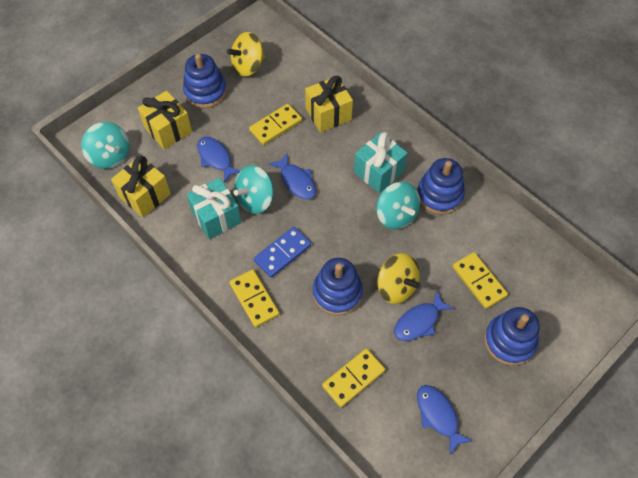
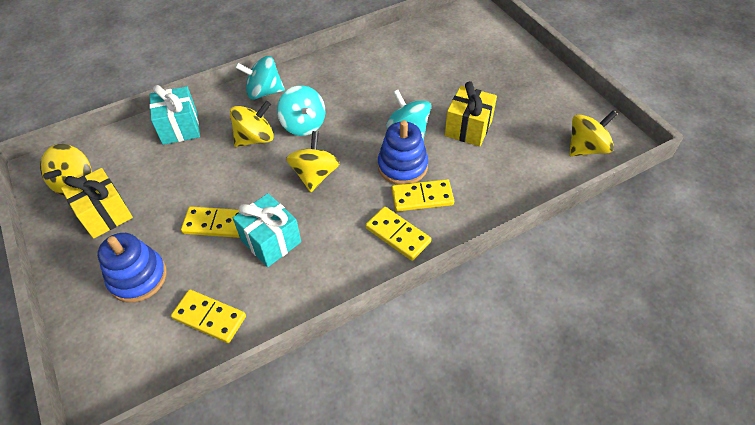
blue domino: [254,227,311,278] = 1 -> none = 0
blue fish: [197,136,241,183] [269,153,316,200] [394,292,454,341] [417,385,472,455] = 4 -> none = 0
blue stacking toy: [183,54,227,108] [313,258,363,316] [417,158,465,215] [484,307,539,366] = 4 -> [97,233,167,303] [378,120,428,185] = 2
yellow gift: [111,156,171,218] [138,91,192,149] [305,76,353,132] = 3 -> [61,168,133,239] [445,81,497,147] = 2
yellow spinning top: [227,32,265,77] [378,253,421,304] = 2 -> [40,144,92,196] [230,101,274,147] [286,131,340,192] [569,110,617,157] = 4

